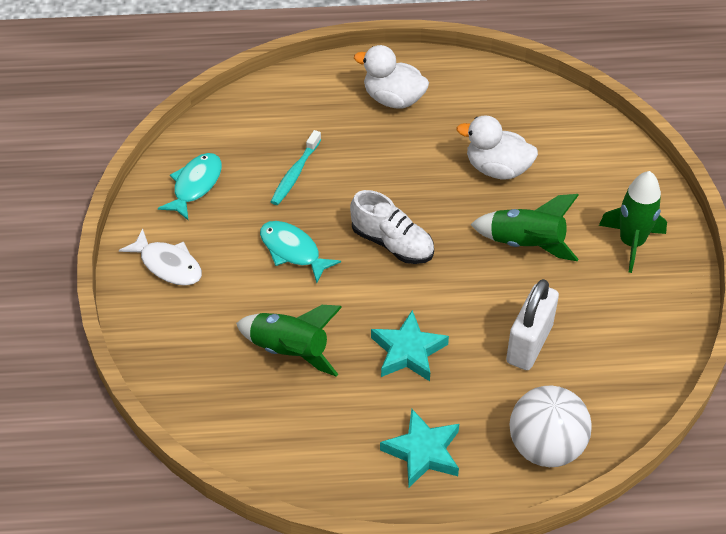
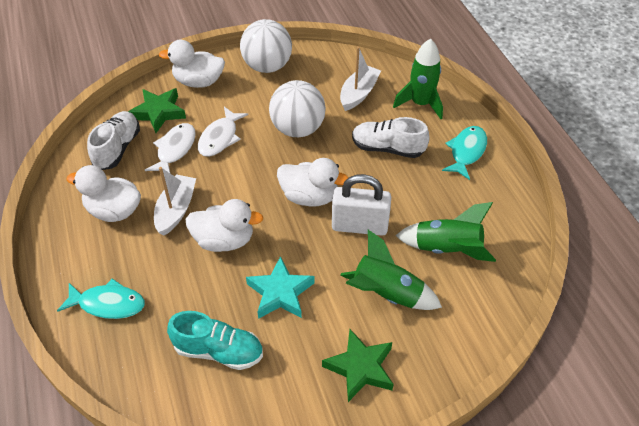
green star: none = 0 -> [128,88,186,133] [322,329,394,402] = 2
turquoise shoe: none = 0 -> [167,311,263,370] = 1
turquoise star: [371,310,449,381] [380,409,459,487] = 2 -> [246,256,314,319] = 1
turquoise toothbrush: [271,130,321,205] = 1 -> none = 0
white ball: [510,386,592,467] = 1 -> [240,19,292,73] [269,80,326,137] = 2
white boat: none = 0 -> [154,167,196,236] [340,47,381,111] = 2
white duck: [354,45,429,109] [456,115,538,180] = 2 -> [66,165,141,222] [159,40,225,88] [186,199,263,252] [277,158,349,207] = 4
white fish: [119,228,202,286] = 1 -> [145,123,196,173] [198,107,248,157] = 2
white shoe: [350,190,434,264] = 1 -> [87,111,140,170] [352,117,429,158] = 2

